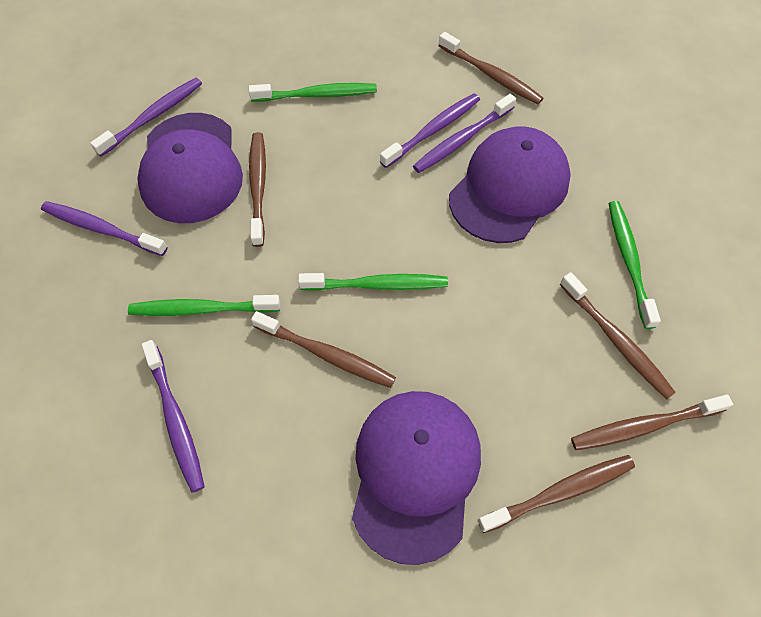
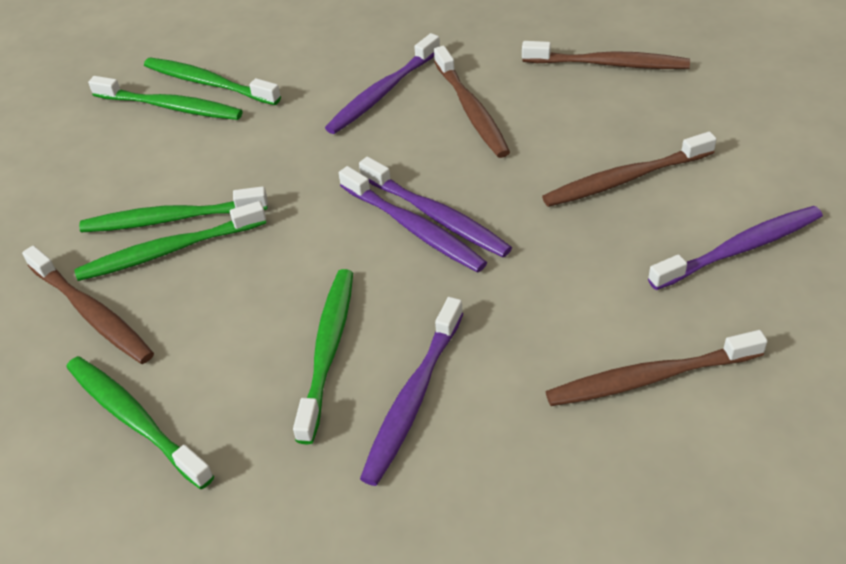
brown toothbrush: [249,132,266,247] [251,311,396,388] [438,32,543,105] [478,455,635,533] [560,272,676,399] [571,395,733,450] = 6 -> [22,245,154,364] [434,46,510,158] [522,41,690,69] [542,131,717,207] [546,330,768,406] = 5
green toothbrush: [128,295,280,316] [249,83,377,102] [298,273,448,291] [609,201,661,329] = 4 -> [66,356,214,489] [74,201,266,281] [79,186,268,233] [88,76,243,120] [144,58,281,105] [293,269,353,444] = 6
purple cap: [137,113,243,223] [352,391,481,565] [449,126,571,243] = 3 -> none = 0

